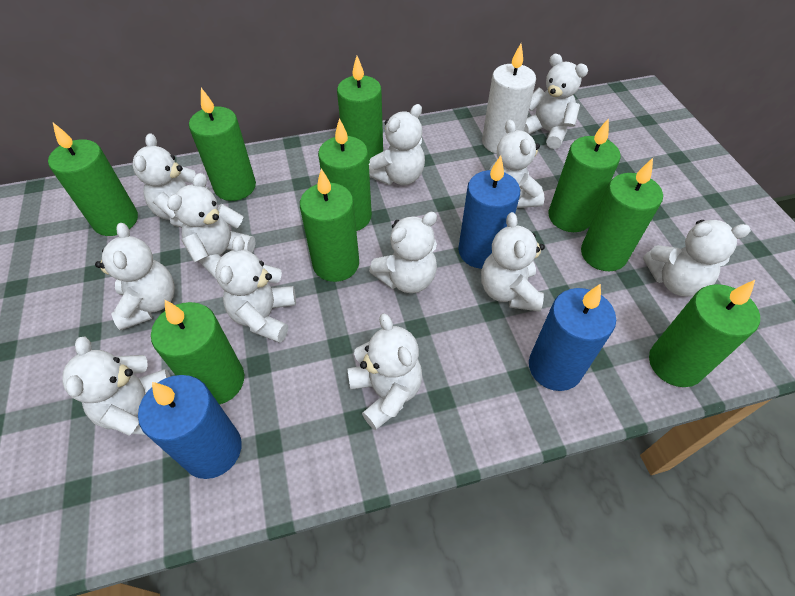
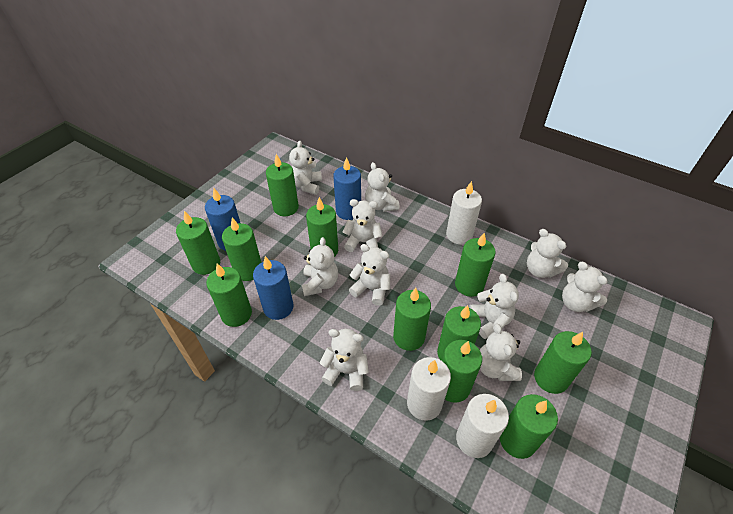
green candle: [48,123,138,236] [151,300,245,405] [189,88,256,201] [300,168,359,282] [318,118,372,231] [337,56,383,163] [549,118,621,232] [581,158,663,272] [649,280,760,387] = 9 -> [176,211,220,275] [206,263,252,327] [222,218,262,281] [266,154,299,216] [306,197,338,257] [393,288,431,351] [437,305,481,361] [442,340,482,403] [455,233,496,297] [500,394,558,459] [534,331,592,394] = 11
white candle: [482,44,536,154] = 1 -> [407,357,451,421] [446,181,482,245] [456,394,509,458] = 3
white teddy bear: [62,336,171,436] [95,223,175,331] [132,133,210,228] [167,173,256,279] [215,236,296,343] [347,313,422,430] [369,104,425,185] [369,212,437,293] [481,212,545,312] [490,120,544,208] [524,54,588,149] [643,220,751,297] = 12 -> [289,141,322,195] [302,237,338,296] [319,329,369,391] [343,199,382,252] [349,244,390,306] [365,162,399,212] [469,274,519,339] [480,323,522,381] [527,229,568,278] [562,262,608,312] = 10

